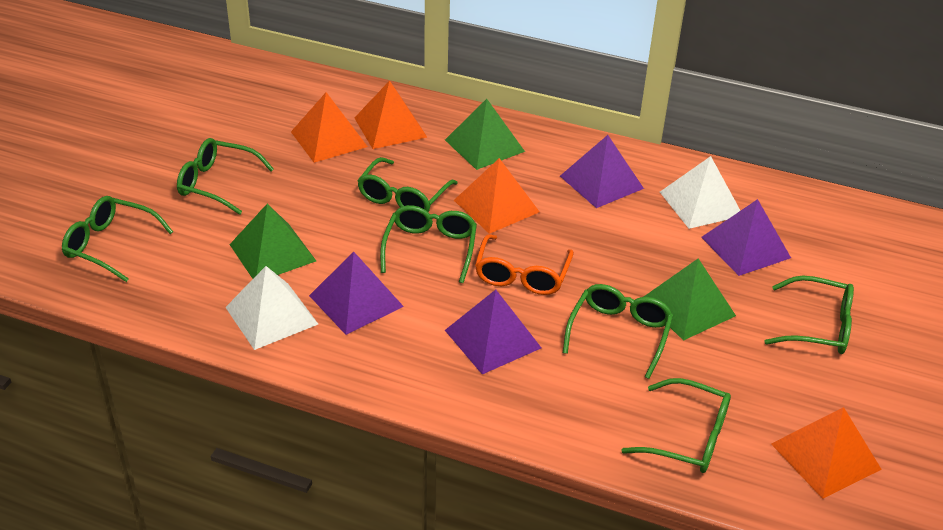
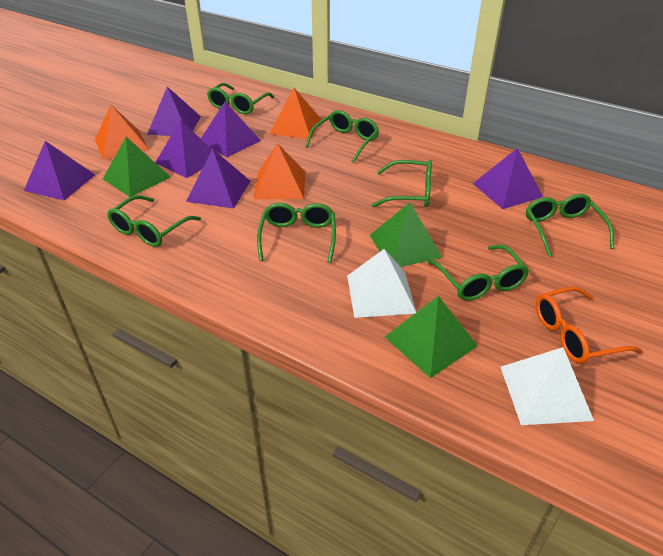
orange pyramid: [291,92,368,163] [354,81,427,149] [454,158,540,234] [771,407,882,499] = 4 -> [95,105,149,160] [254,143,305,199] [269,88,321,139] = 3
purple pyramid: [309,252,404,335] [445,290,541,374] [560,135,644,208] [701,199,791,276] = 4 -> [24,141,95,201] [147,87,201,136] [155,120,212,178] [186,149,250,209] [201,102,261,157] [473,148,543,209] = 6

